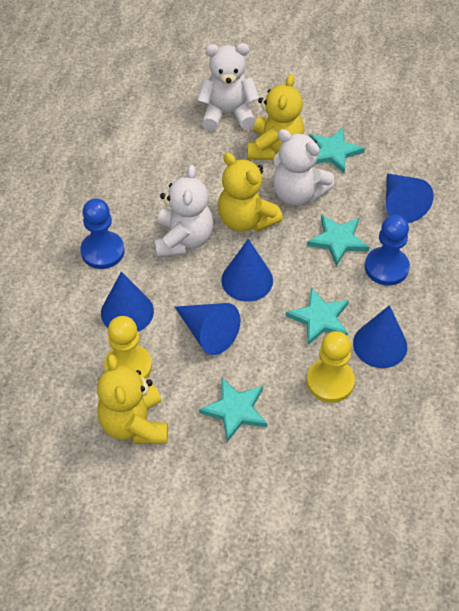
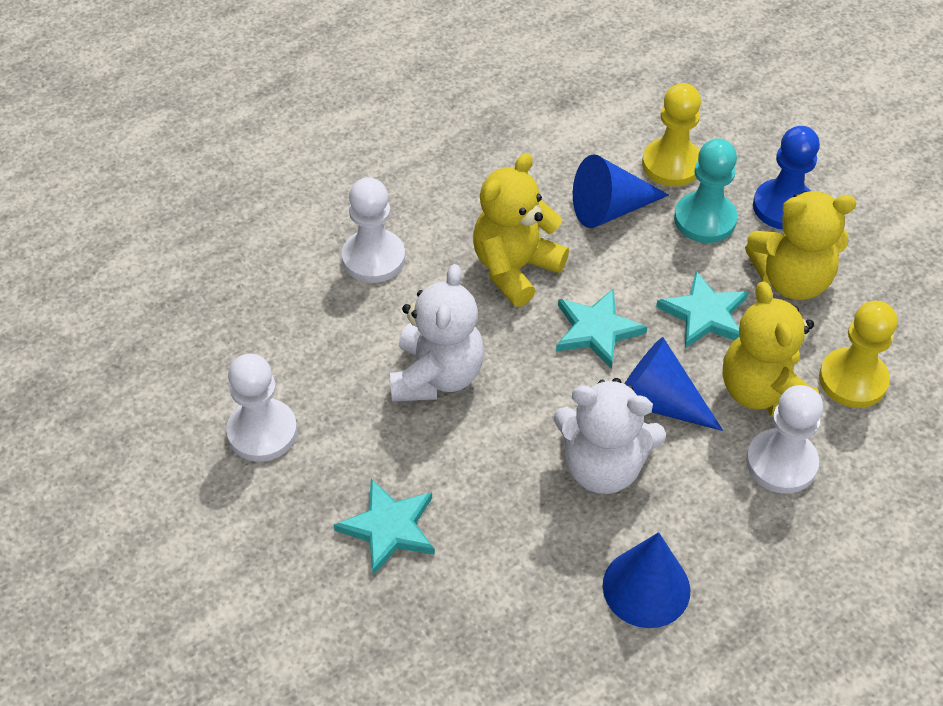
blue cone: [101,272,154,332] [175,303,240,355] [221,239,273,302] [353,305,407,368] [386,173,434,223] = 5 -> [573,154,669,228] [603,532,691,628] [624,337,723,431] = 3
blue pawn: [80,198,125,269] [365,215,410,286] = 2 -> [753,126,820,230] = 1
turquoise pawn: none = 0 -> [674,138,738,243] = 1
turquoise star: [199,378,267,442] [286,288,349,345] [307,215,369,266] [309,127,365,173] = 4 -> [334,479,435,575] [556,288,647,369] [656,271,748,348] = 3
white pawn: none = 0 -> [226,354,297,462] [342,177,405,283] [746,385,823,494] = 3
white teddy bear: [154,165,213,258] [197,43,259,131] [273,129,334,205] = 3 -> [390,264,484,402] [554,378,666,494] = 2

